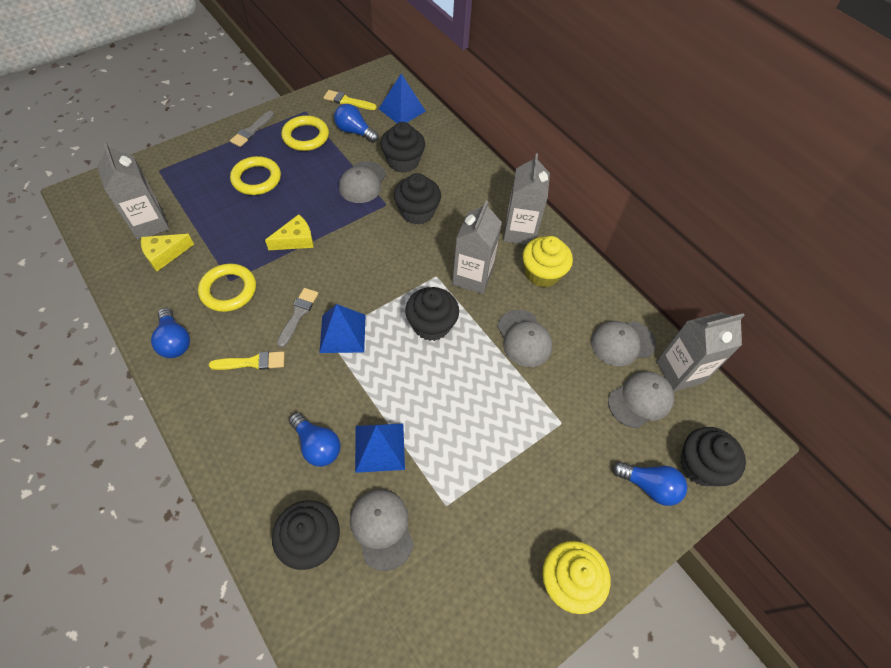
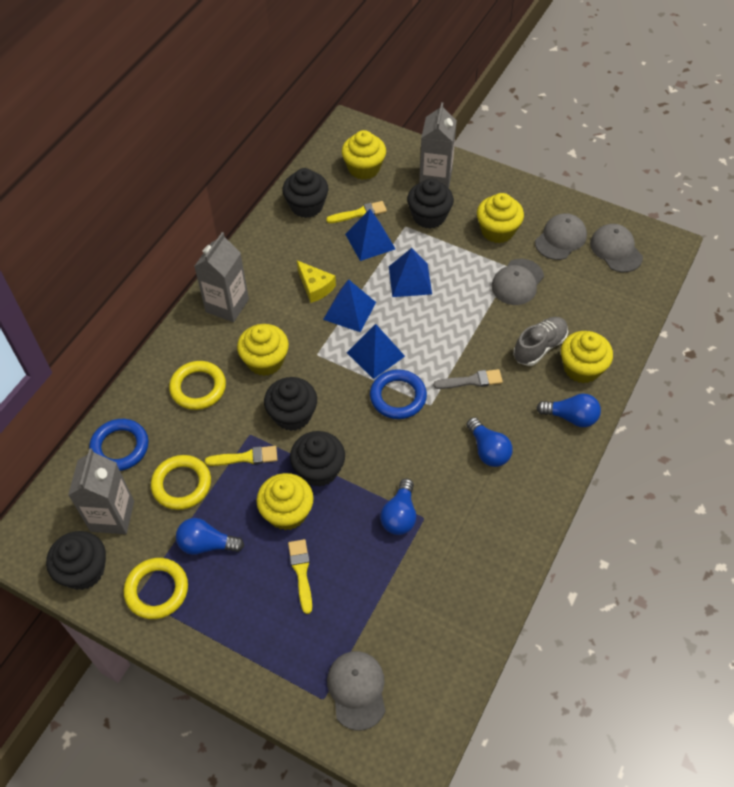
blue pyramid: [319,304,366,353] [355,424,405,473] [379,74,426,123] = 3 -> [323,279,376,332] [345,209,395,261] [347,324,405,379] [389,248,432,297] = 4
blue ring: none = 0 -> [89,419,148,471] [370,369,427,419] = 2
grey brush: [230,111,274,147] [277,288,318,347] = 2 -> [433,369,503,389] = 1
grey cap: [339,161,386,203] [350,489,414,571] [497,310,552,367] [591,321,656,367] [608,371,674,428] = 5 -> [327,651,385,731] [491,259,544,305] [535,213,587,260] [590,224,643,272] = 4
grey carton: [97,142,169,240] [452,200,502,294] [503,153,550,245] [657,312,745,392] = 4 -> [68,448,134,534] [194,232,249,322] [419,102,457,188] = 3
grey shoe: none = 0 -> [513,317,568,366] = 1
yellow brush: [209,351,285,370] [323,90,377,110] = 2 -> [205,446,277,466] [288,539,312,614] [326,201,387,223] = 3
yellow cheese: [141,234,194,271] [265,214,314,250] = 2 -> [297,261,336,303] = 1
yellow cupcake: [523,236,573,287] [542,541,610,614] = 2 -> [237,324,289,376] [256,473,314,530] [342,130,386,180] [477,193,524,243] [561,331,613,383] = 5

